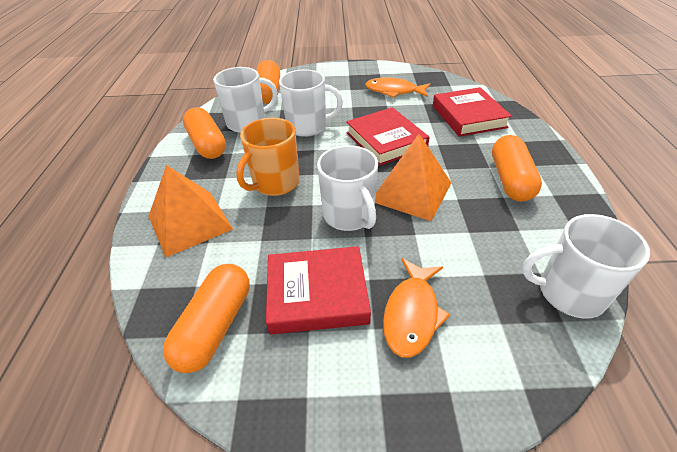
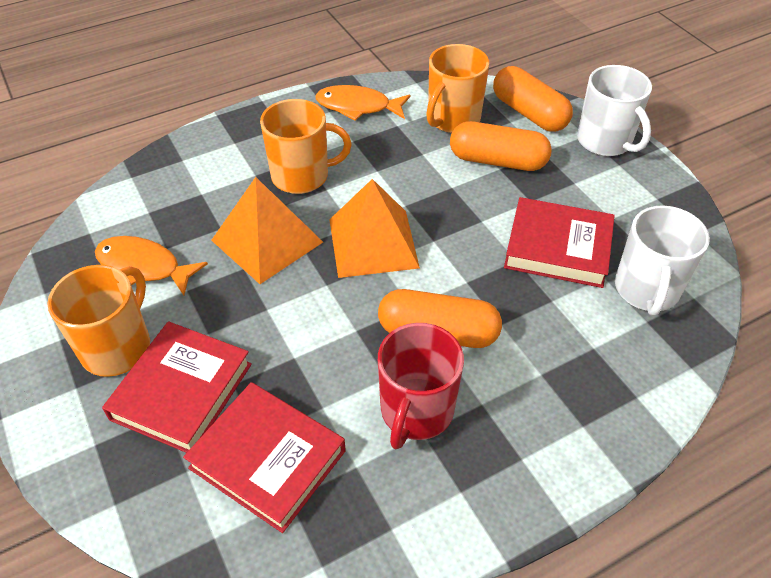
orange capsule: [163,264,250,373] [183,107,226,159] [256,60,280,104] [492,135,542,202] = 4 -> [378,289,502,348] [450,121,552,171] [493,66,573,132] = 3
orange mug: [236,118,300,196] = 1 -> [47,265,150,377] [260,99,352,194] [426,44,489,133] = 3
red mug: none = 0 -> [378,323,464,449] = 1
white mug: [213,67,278,133] [279,69,343,137] [317,145,378,231] [522,214,650,319] = 4 -> [577,65,652,156] [615,205,710,316] = 2

